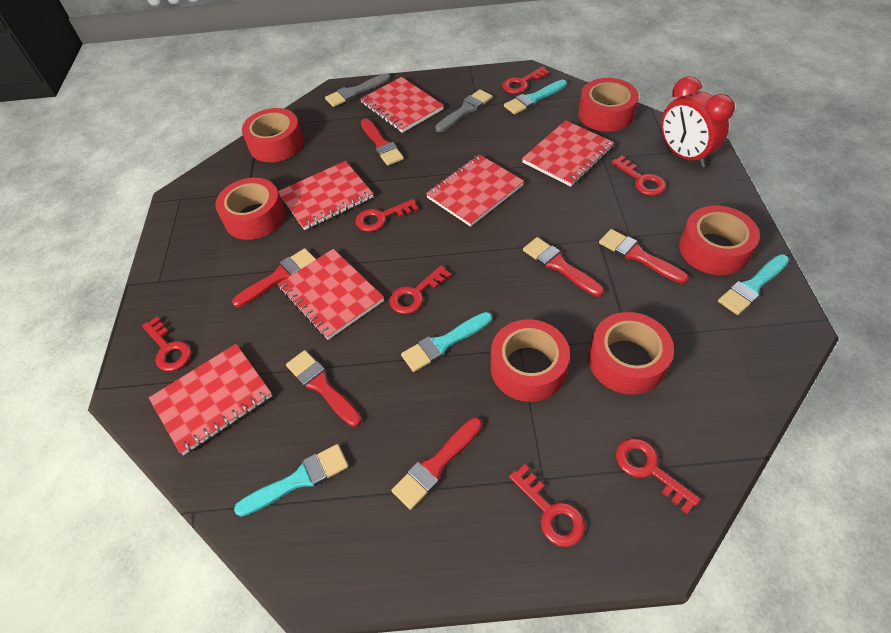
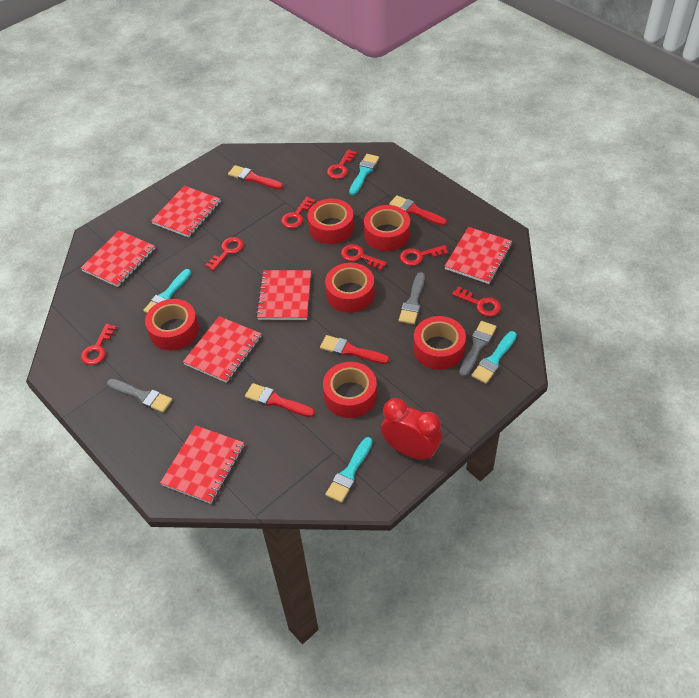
grey brush: [325,73,390,107] [435,89,493,132] = 2 -> [107,379,173,413] [399,272,425,325] [459,321,497,377] = 3
red brush: [232,248,316,307] [286,350,362,427] [361,119,404,166] [391,417,482,510] [523,237,604,297] [599,229,689,284] = 6 -> [228,165,283,189] [245,383,315,417] [320,335,389,364] [389,195,447,226] = 4

